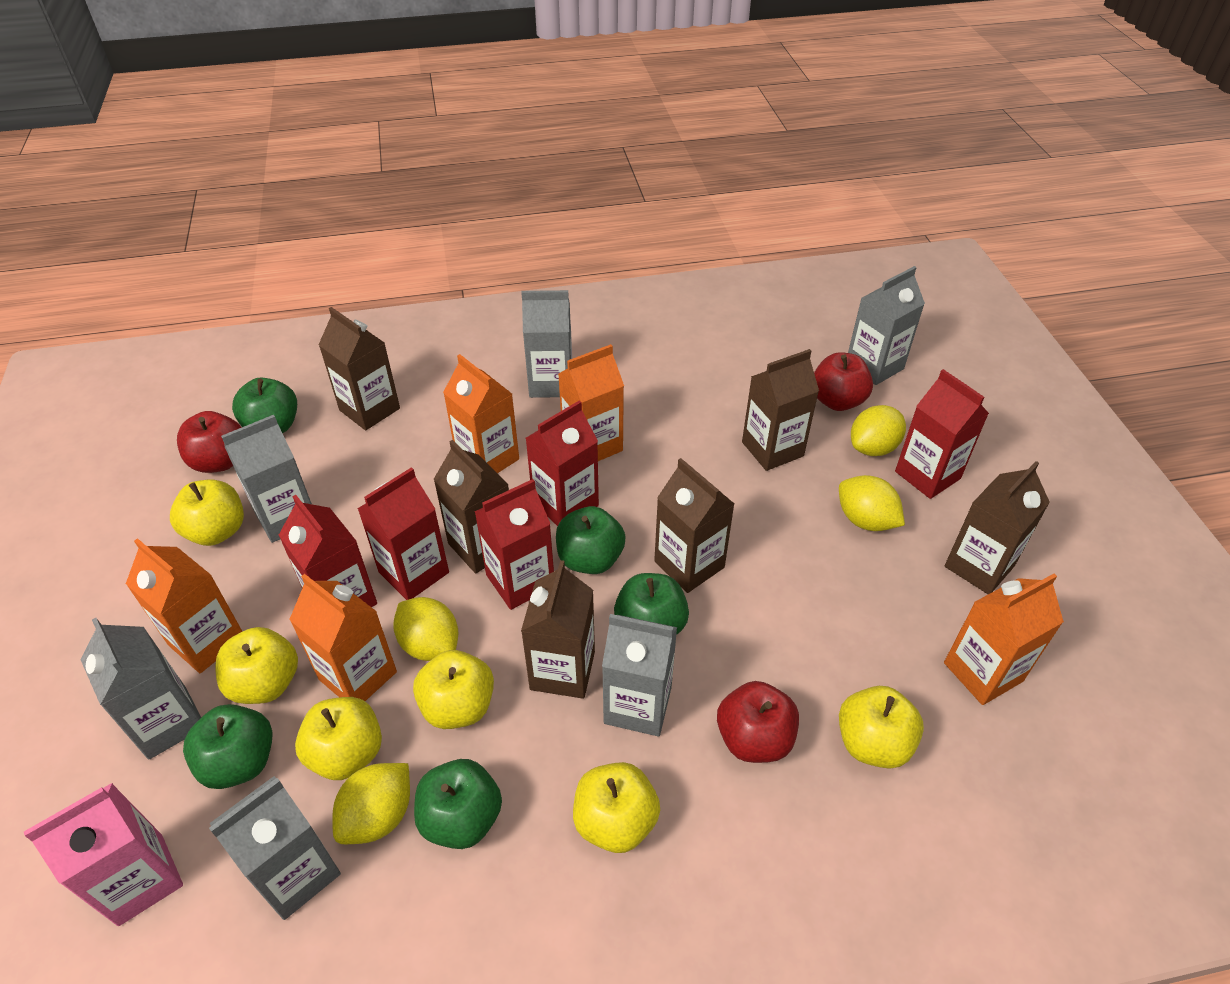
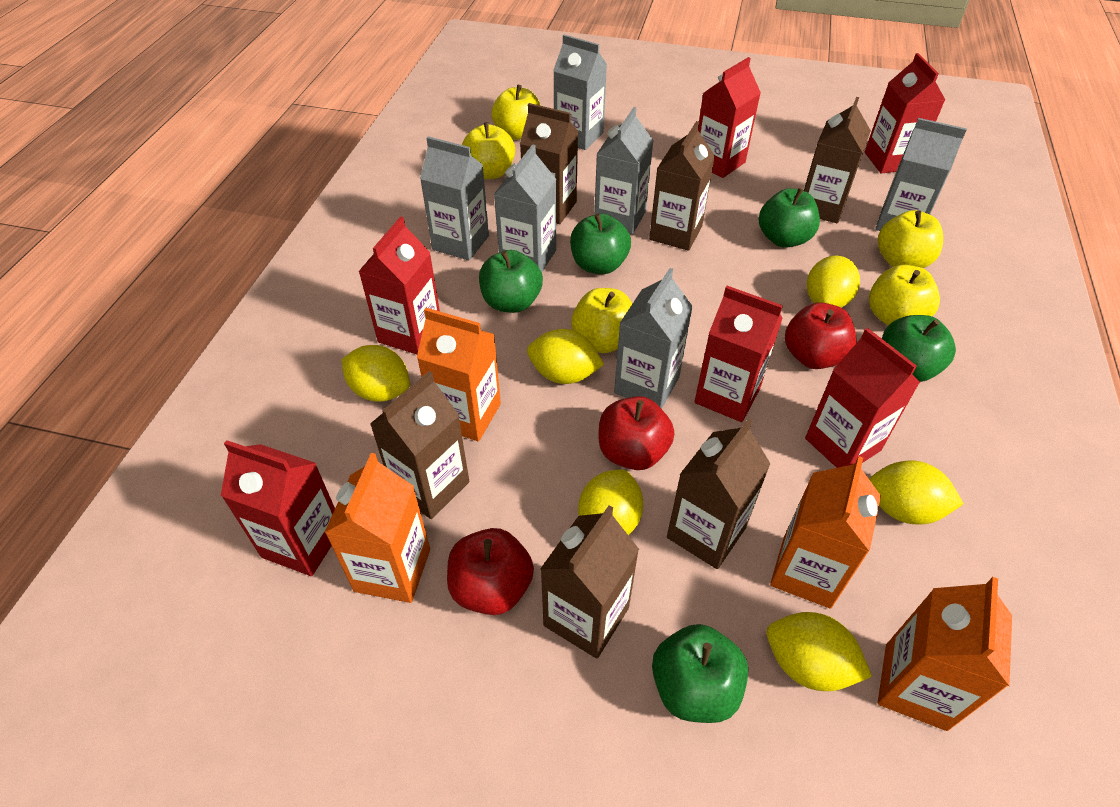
orange carton: [126,538,242,673] [289,574,397,701] [443,354,519,473] [558,344,624,461] [944,574,1064,705] = 5 -> [324,453,430,603] [417,308,501,441] [770,456,881,609] [878,577,1012,731] = 4
pink carton: [24,783,183,926] = 1 -> none = 0
red carton: [279,495,377,607] [357,467,449,600] [474,479,554,610] [526,401,599,526] [895,369,989,499] = 5 -> [221,440,335,576] [358,216,440,354] [694,286,783,422] [698,57,761,178] [805,328,920,468] [865,53,945,173] = 6
yellow apple: [170,479,244,546] [215,627,298,704] [295,697,382,780] [413,650,494,729] [573,762,660,853] [839,686,924,769] = 6 -> [462,122,515,179] [491,85,541,140] [571,288,632,353] [869,265,940,325] [878,210,943,268] = 5
yellow lemon: [332,763,410,844] [393,597,458,661] [839,475,905,531] [851,405,906,456] = 4 -> [341,345,410,402] [527,329,604,384] [578,469,643,535] [767,612,872,691] [807,256,860,308] [869,460,964,524] = 6

